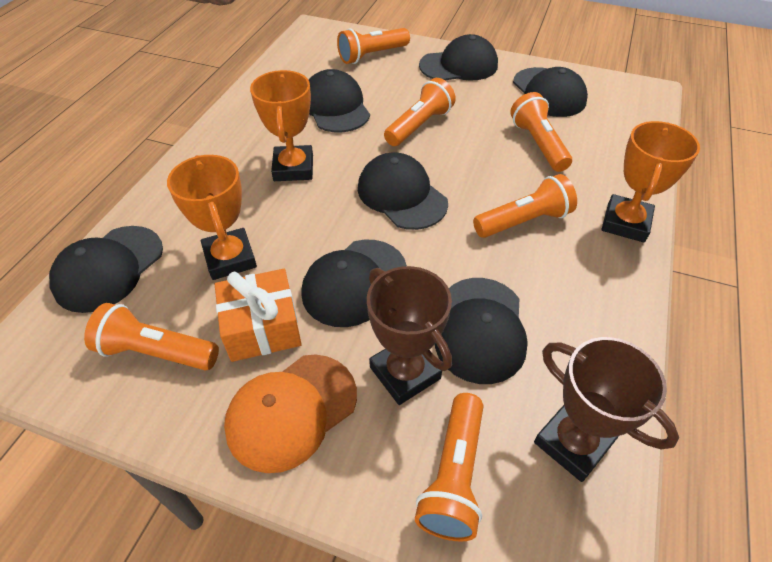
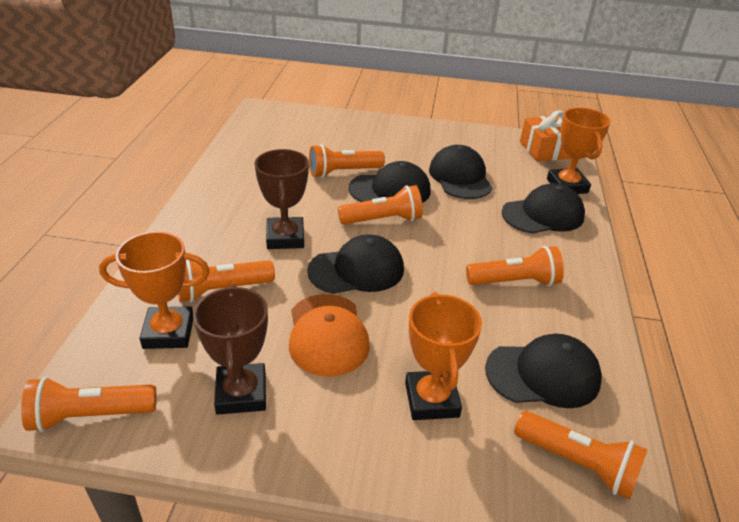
black cap: [49,226,163,313] [301,240,407,327] [309,69,370,133] [358,153,448,230] [419,34,498,81] [435,278,528,384] [513,67,588,117] = 7 -> [307,234,404,294] [349,161,431,203] [429,145,493,199] [485,334,602,408] [502,183,585,234] = 5

